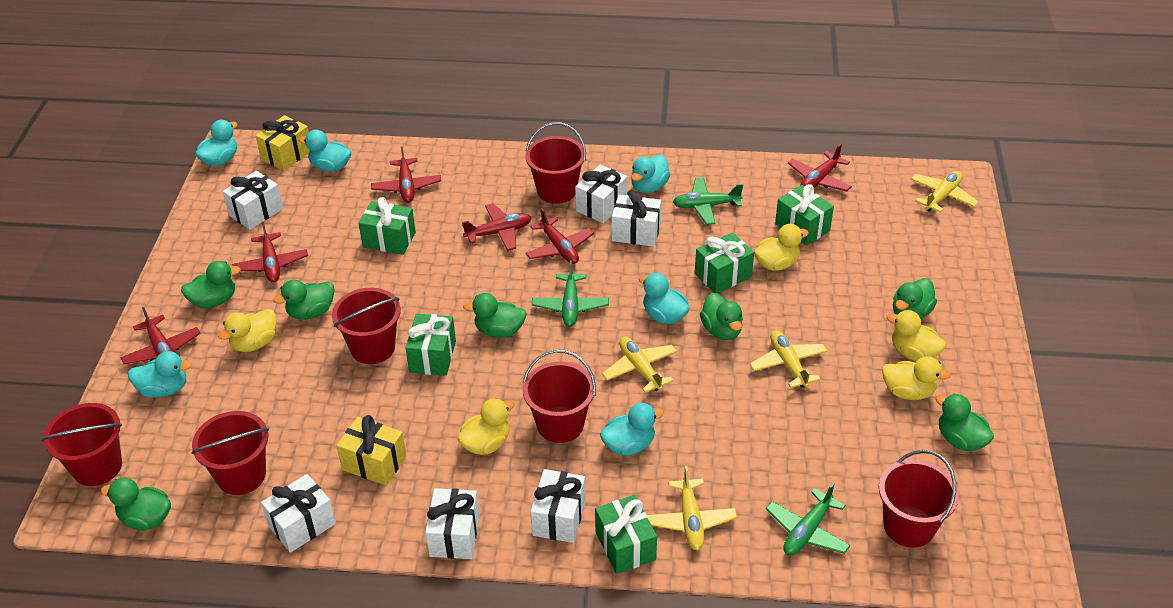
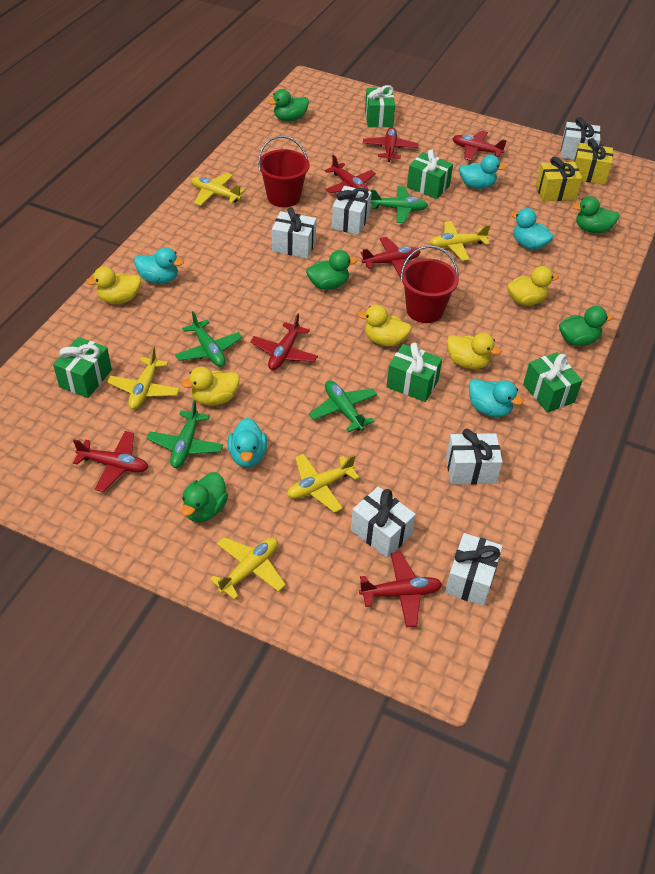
green duck: [101,478,171,531] [181,261,241,308] [273,280,335,320] [463,293,527,338] [700,293,743,340] [893,278,937,319] [935,393,994,451] = 7 -> [181,472,228,522] [268,89,309,121] [306,250,357,290] [559,306,613,346] [572,196,620,233] = 5
green plane: [532,260,609,327] [673,177,743,225] [766,483,850,555] = 3 -> [147,400,223,468] [175,311,242,367] [309,380,377,432] [371,186,428,223] = 4
red bucket: [41,403,122,486] [191,411,269,495] [332,288,401,364] [523,350,596,443] [525,122,586,204] [879,450,959,548] = 6 -> [258,136,309,207] [400,246,459,323] = 2
red plane: [120,307,201,364] [232,222,308,283] [371,147,441,203] [462,203,532,251] [525,208,594,264] [788,143,852,191] = 6 -> [73,431,149,492] [250,314,318,370] [325,155,376,193] [359,552,442,627] [361,237,421,278] [363,127,418,162] [452,130,507,161] = 7
turquoise duck: [128,351,192,398] [195,120,237,166] [299,130,351,172] [600,403,664,456] [631,154,670,193] [639,273,689,325] = 6 -> [134,247,184,284] [228,418,267,467] [459,155,507,189] [469,378,523,417] [511,208,554,250] = 5
yellow plane: [602,337,677,393] [647,466,737,550] [750,330,827,388] [911,171,979,213] = 4 -> [107,347,180,409] [191,173,245,206] [210,537,286,600] [287,454,360,513] [430,221,490,261] = 5

